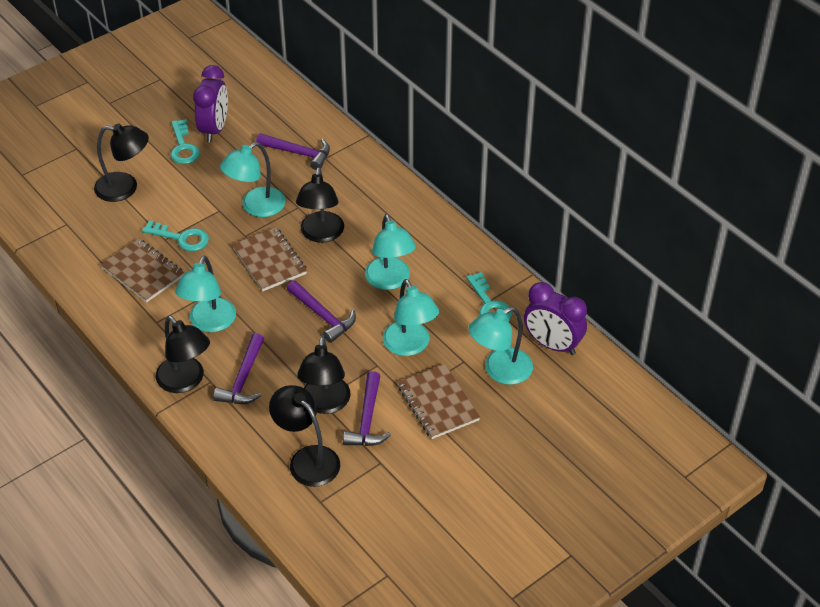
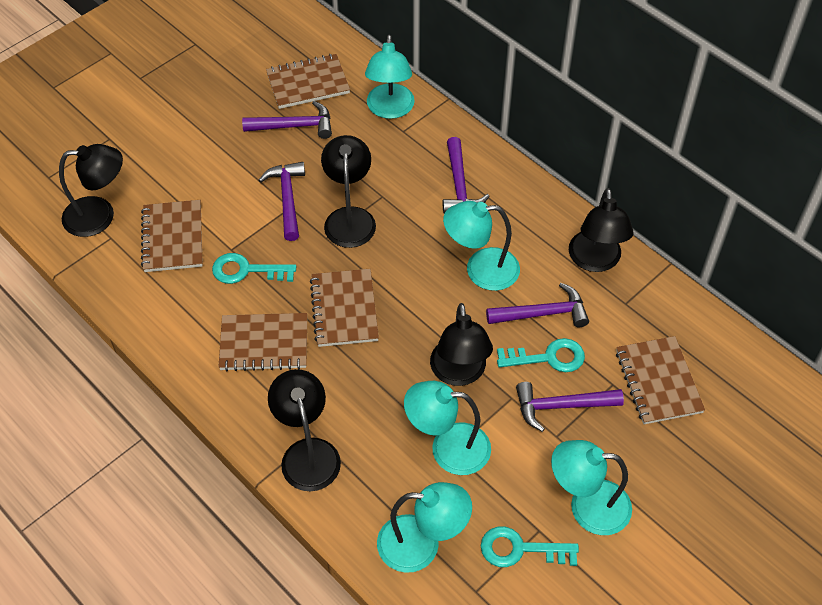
brown notebook: [101,238,184,302] [232,227,307,291] [398,364,480,439] = 3 -> [141,200,203,272] [219,313,307,371] [266,54,350,109] [310,269,379,347] [616,336,705,424] = 5
purple clock: [193,65,228,142] [524,282,587,355] = 2 -> none = 0
purple hammer: [213,333,264,404] [256,133,330,170] [287,281,356,343] [343,371,391,446] = 4 -> [242,101,332,139] [258,162,305,241] [442,137,490,214] [486,283,589,327] [516,382,624,432] = 5

